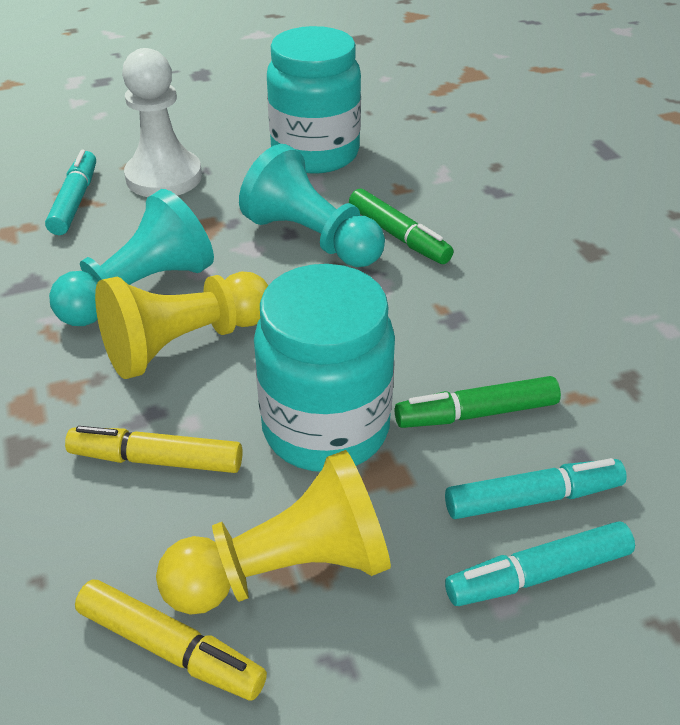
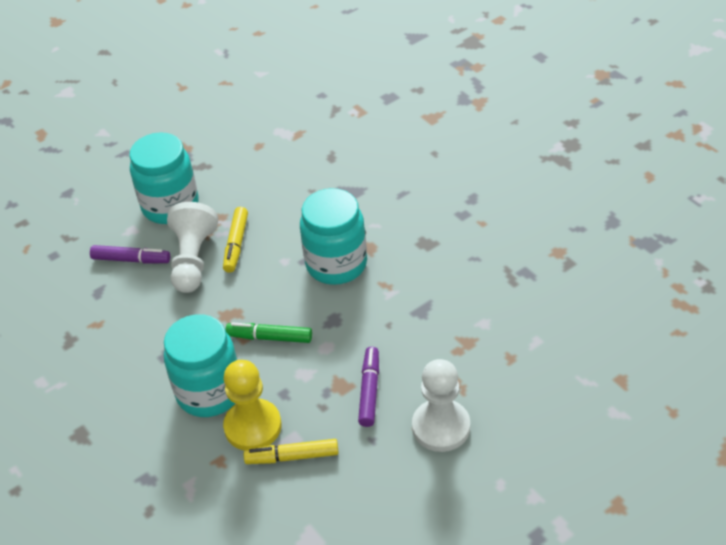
green marker: [349,189,454,264] [395,376,561,428] = 2 -> [225,322,312,343] = 1
purple marker: none = 0 -> [90,245,170,264] [358,347,379,427] = 2
turquoise jar: [254,264,395,472] [267,26,361,174] = 2 -> [129,132,199,224] [164,314,237,417] [300,188,367,285] = 3
turquoise marker: [45,150,96,235] [445,458,627,519] [445,521,635,606] = 3 -> none = 0
turquoise pawn: [49,189,214,326] [239,144,385,267] = 2 -> none = 0
white pawn: [122,48,202,197] = 1 -> [167,202,218,293] [412,359,470,452] = 2
yellow pawn: [95,271,268,379] [156,450,391,615] = 2 -> [223,360,282,451] = 1

